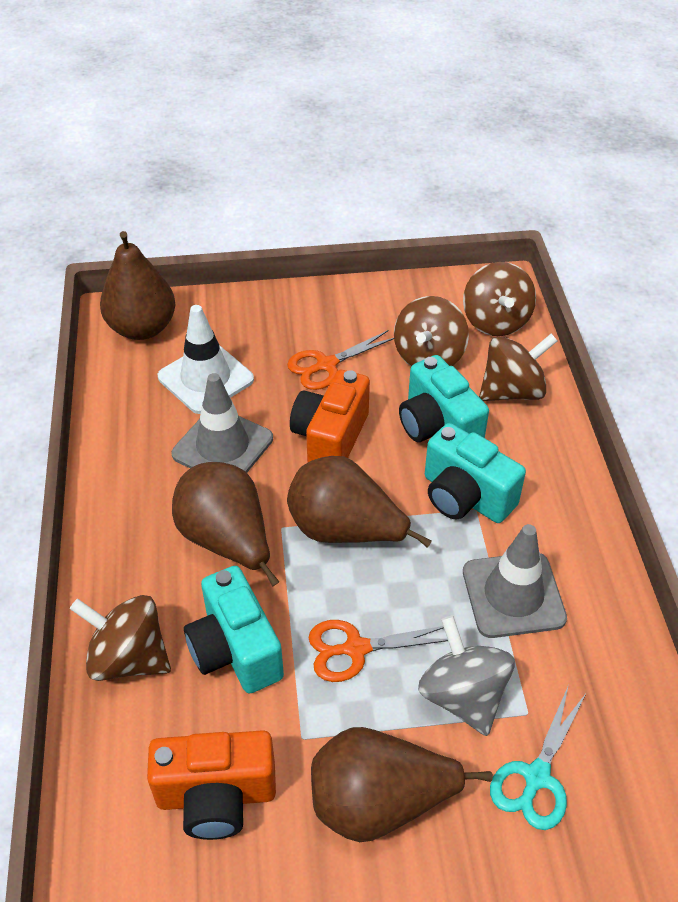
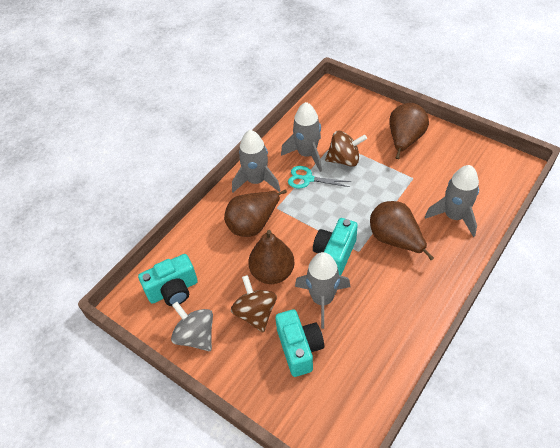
brown spinning top: [70,595,171,681] [394,296,469,366] [463,262,536,336] [479,334,558,401] = 4 -> [231,275,277,333] [325,131,367,167] = 2
grey rocket: none = 0 -> [232,130,281,192] [281,102,322,172] [295,252,351,329] [425,165,479,237] = 4
grey traffic cone: [172,373,273,472] [463,524,567,638] = 2 -> none = 0
orange camera: [147,730,276,840] [290,370,370,463] = 2 -> none = 0
orange scissors: [287,330,394,390] [308,620,448,682] = 2 -> none = 0
white traffic cone: [158,305,254,414] = 1 -> none = 0

